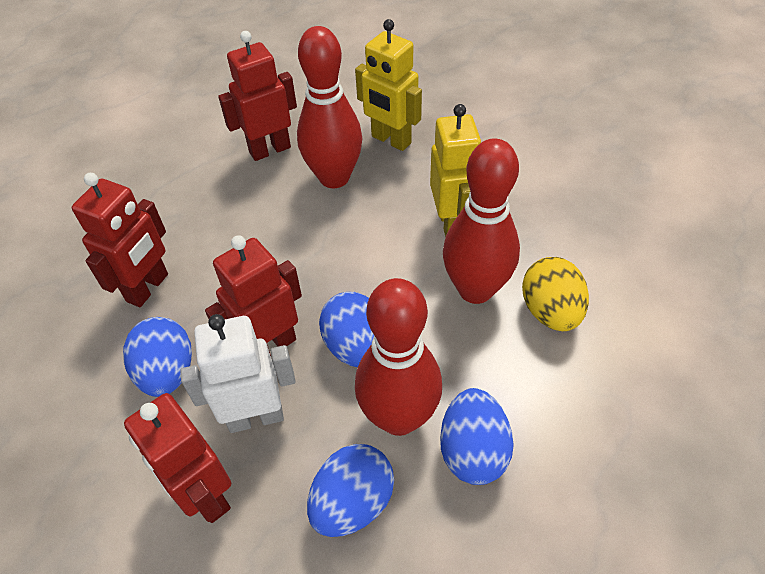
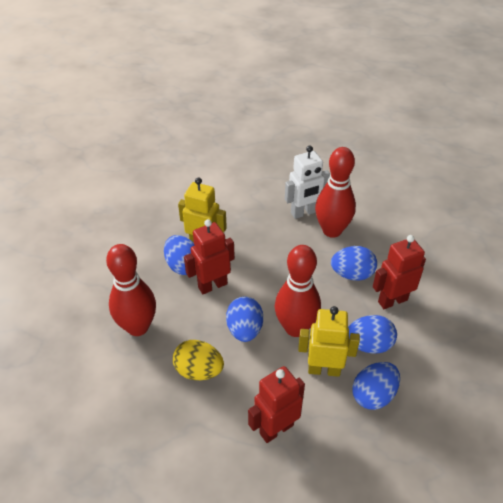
blue egg: [123,317,192,397] [307,444,394,537] [319,292,374,367] [440,388,514,485] = 4 -> [164,235,195,275] [226,296,263,342] [331,246,377,281] [348,315,397,353] [352,362,400,410] = 5
red robot: [72,173,168,307] [124,393,231,523] [205,235,302,356] [218,31,297,161] = 4 -> [184,219,235,294] [248,366,305,443] [373,235,426,309] = 3

